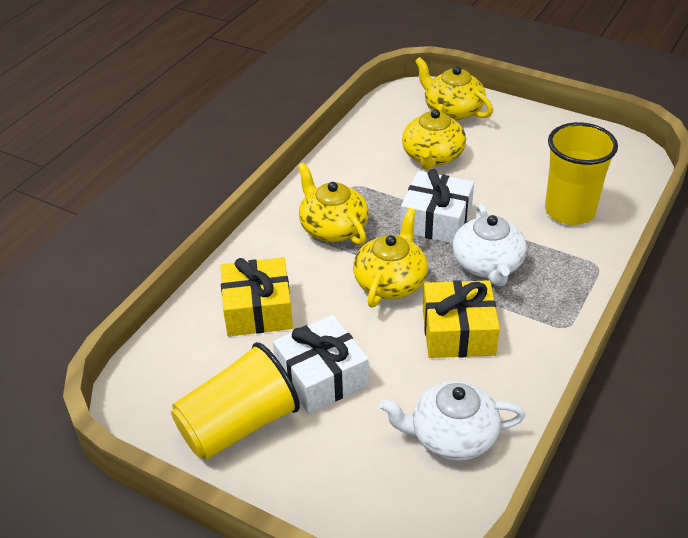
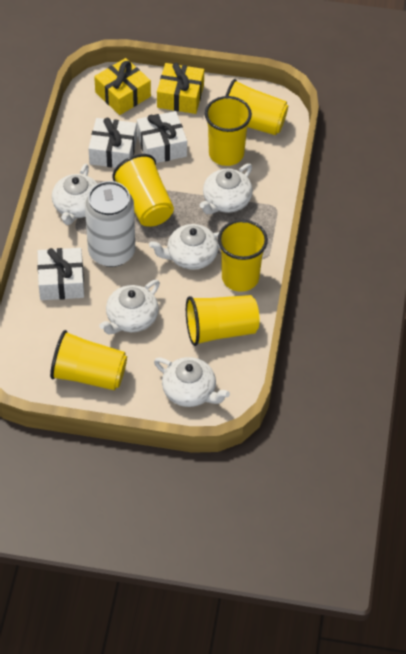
white can: none = 0 -> [85,181,135,267] = 1
white gift: [273,315,369,414] [400,169,474,243] = 2 -> [37,248,84,300] [88,118,137,168] [137,111,187,163] = 3
white teapot: [379,381,525,461] [453,204,527,286] = 2 -> [52,164,97,225] [99,280,160,334] [149,224,220,270] [154,357,230,407] [200,163,253,214] = 5
yellow cup: [171,342,300,460] [545,122,618,225] = 2 -> [50,330,127,391] [112,154,174,226] [186,295,260,346] [205,96,252,166] [218,220,268,292] [225,79,288,135] = 6
yellow teapot: [298,163,369,245] [353,208,428,308] [402,104,466,170] [415,57,493,120] = 4 -> none = 0

